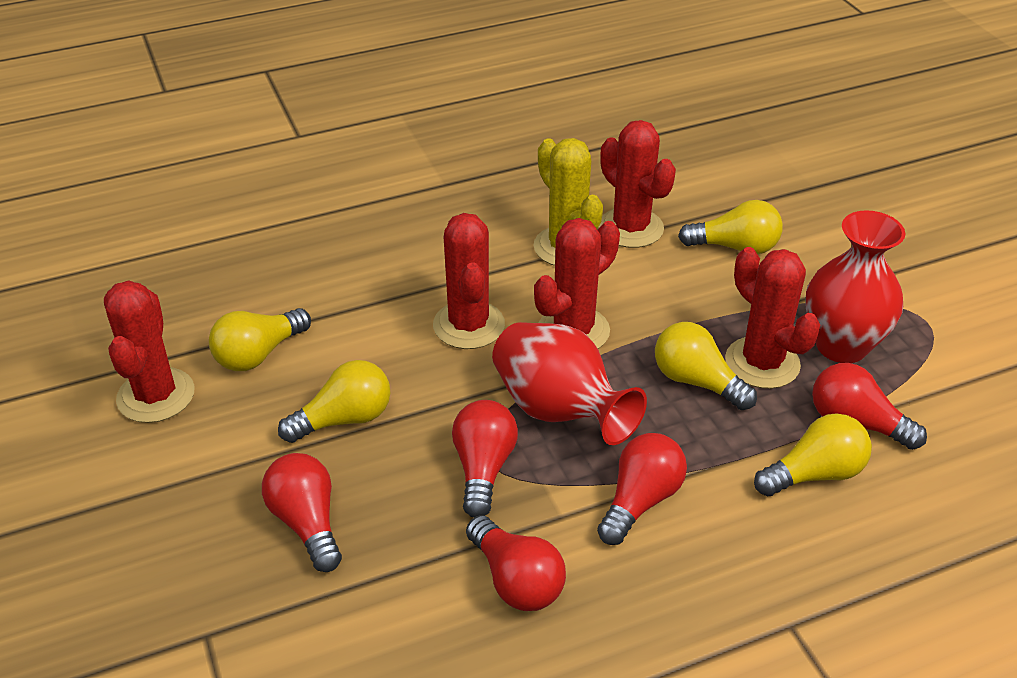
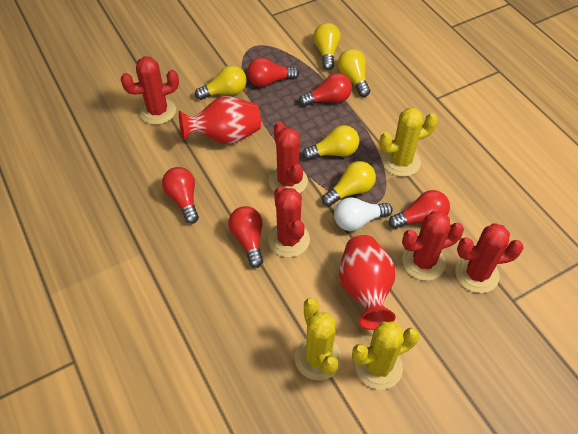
white light bulb: none = 0 -> [334,197,393,231] = 1
yellow cactus: [533,138,603,266] = 1 -> [295,298,342,380] [352,321,419,390] [379,108,438,177] = 3

